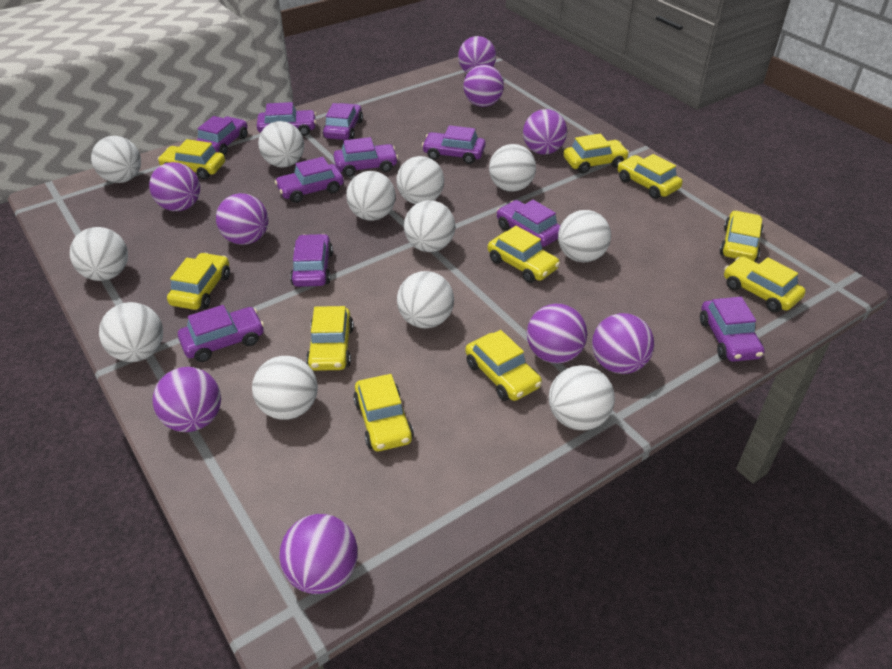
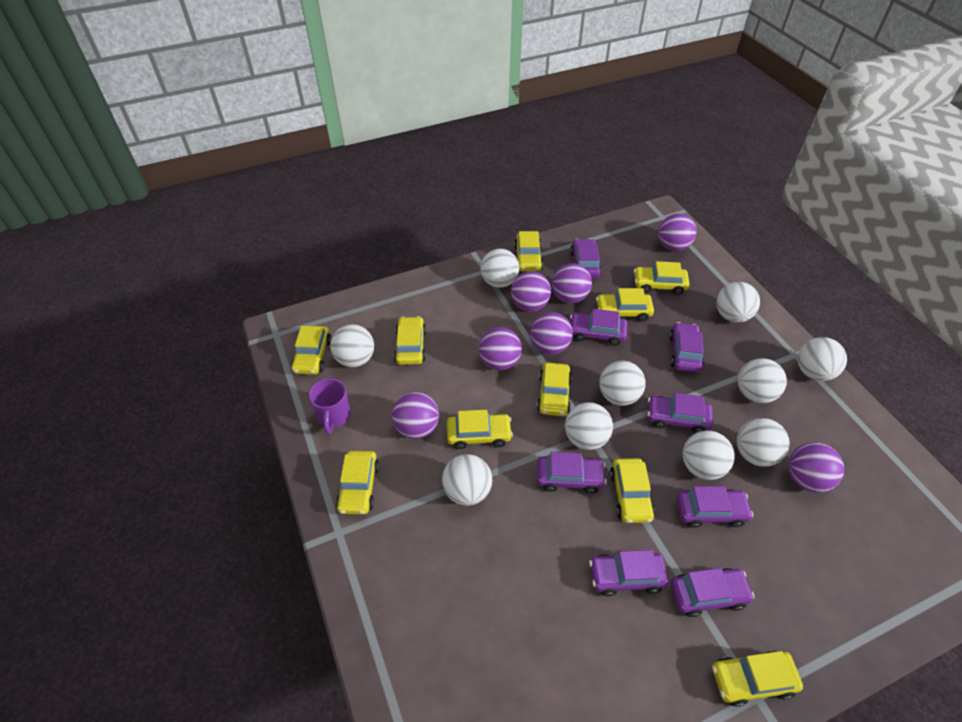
purple ball: [149,162,200,211] [153,367,221,432] [216,193,268,245] [279,514,357,594] [458,36,496,73] [463,65,504,107] [523,109,567,155] [527,304,587,364] [592,313,654,374] = 9 -> [392,392,439,439] [478,327,522,370] [511,271,551,311] [530,312,573,354] [552,263,592,303] [658,213,697,251] [788,442,844,493] = 7
purple car: [178,305,264,362] [196,116,247,156] [257,102,316,136] [275,157,344,203] [290,234,333,287] [323,103,363,140] [334,137,398,177] [422,125,486,164] [497,200,561,247] [700,297,765,362] = 10 -> [537,452,607,494] [570,239,602,278] [570,309,628,346] [589,550,669,596] [647,393,713,433] [669,322,704,372] [670,568,754,617] [676,486,753,528] = 8
purple mug: none = 0 -> [309,378,351,434] = 1
white ball: [70,227,128,281] [91,136,141,183] [99,302,163,362] [252,356,318,420] [258,121,304,167] [347,171,396,221] [396,156,444,204] [397,271,454,328] [404,200,455,252] [489,144,536,192] [549,365,615,431] [558,210,611,263] = 12 -> [330,324,374,367] [442,454,492,506] [480,249,519,288] [565,402,613,450] [599,361,646,406] [683,431,735,480] [716,282,760,323] [737,418,790,467] [738,358,787,403] [798,337,847,381] = 10

